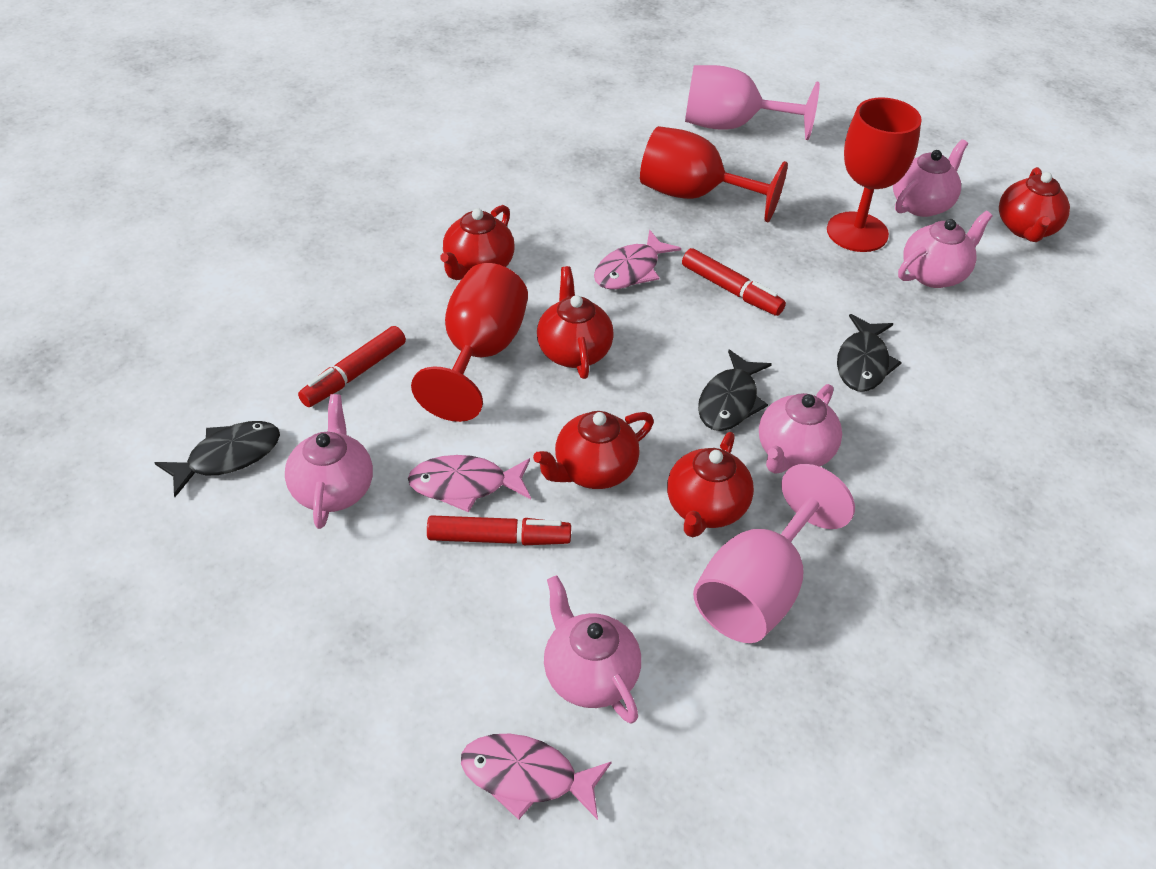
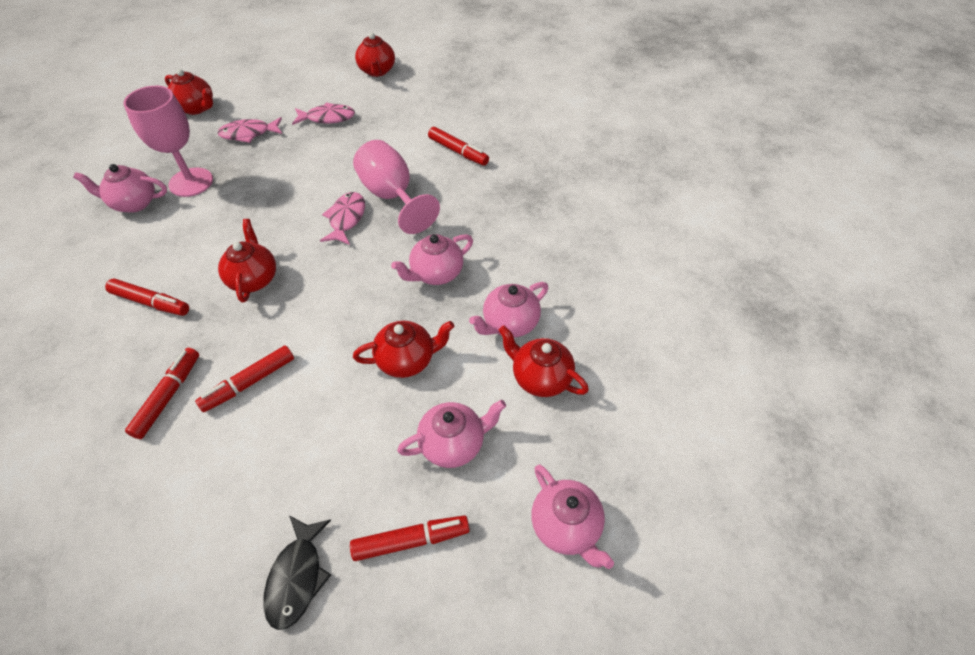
black fish: [154,421,280,497] [698,350,772,431] [837,314,902,392] = 3 -> [263,516,331,630] = 1
red goblet: [411,263,528,422] [640,126,788,222] [827,97,922,252] = 3 -> none = 0
red marker: [298,326,406,407] [427,515,571,545] [682,248,786,316] = 3 -> [105,279,189,316] [125,348,199,439] [195,345,294,412] [350,515,470,561] [428,127,489,166] = 5

